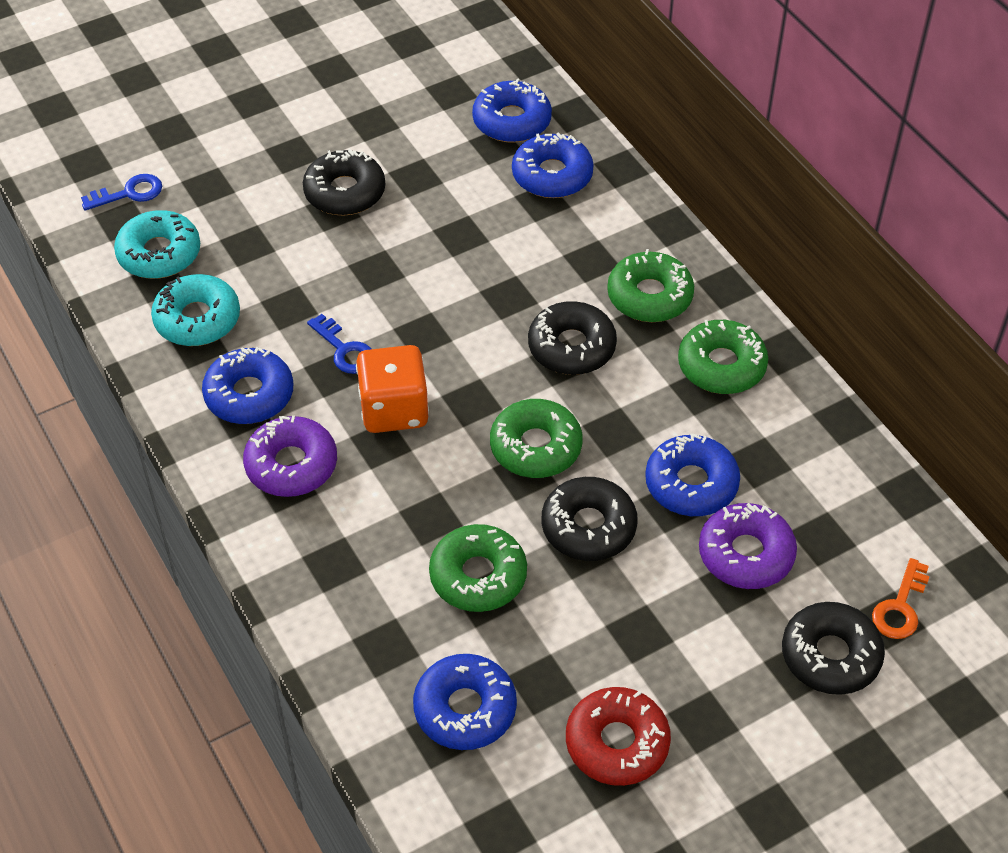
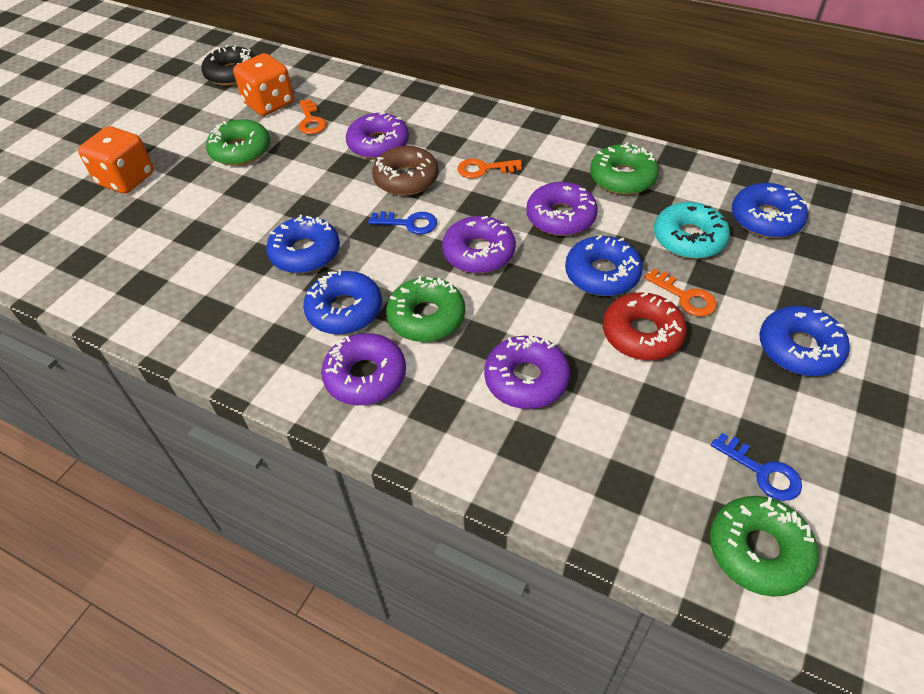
black donut: [303,149,385,215] [528,301,617,375] [542,477,638,561] [782,602,885,695] = 4 -> [201,45,256,86] = 1
brown donut: none = 0 -> [372,146,439,196] = 1
orange dice: [356,345,429,433] = 1 -> [78,126,154,194] [233,53,294,116] = 2
orange key: [872,558,930,639] = 1 -> [299,99,327,134] [457,158,522,179] [644,269,717,316] = 3
purple donut: [243,415,337,497] [699,503,797,589] = 2 -> [321,333,406,405] [346,112,409,159] [442,216,516,273] [484,335,570,409] [526,182,598,236] = 5
turquoise donut: [114,210,200,279] [151,274,240,346] = 2 -> [654,202,730,259] = 1

